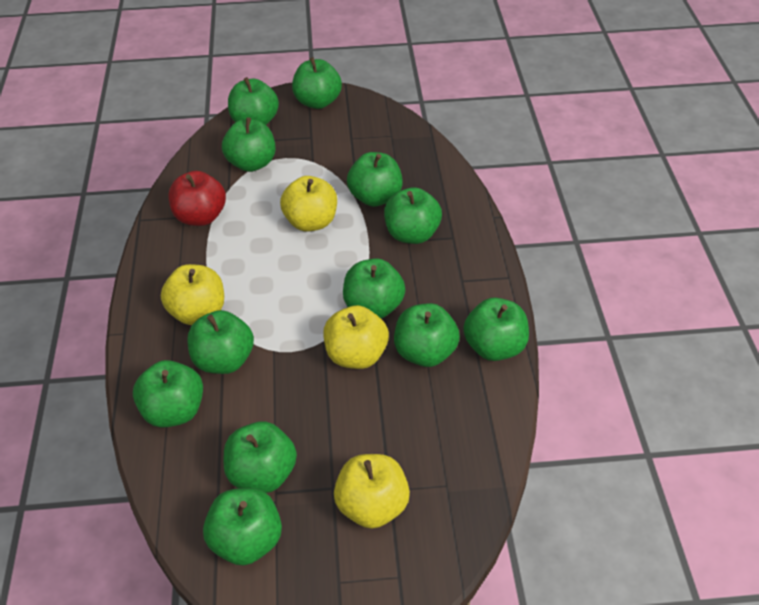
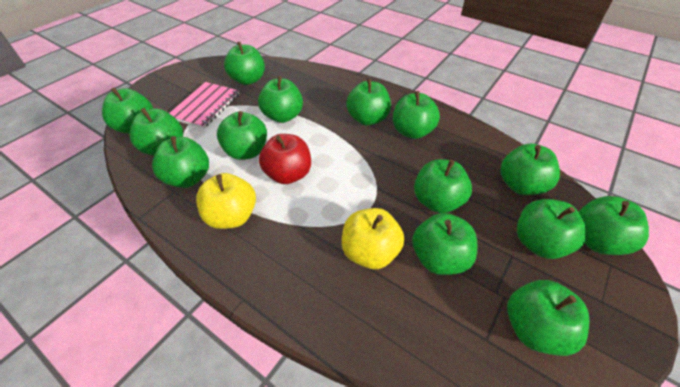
green apple: [133,360,203,428] [187,310,254,374] [203,488,282,565] [222,117,276,172] [224,421,297,493] [228,77,279,125] [292,57,342,109] [343,258,406,318] [347,152,403,207] [384,187,442,244] [394,303,460,367] [463,298,529,361] = 12 -> [102,87,153,134] [130,108,183,156] [152,136,209,188] [217,111,267,160] [224,41,265,85] [258,76,303,123] [346,79,391,126] [393,91,440,139] [412,213,477,275] [414,159,472,213] [500,144,560,195] [507,280,589,356] [517,199,587,259] [579,196,649,255] = 14
pink notebook: none = 0 -> [169,82,239,129] = 1
yellow apple: [161,264,224,325] [280,176,337,232] [323,305,389,369] [334,454,410,529] = 4 -> [196,173,256,229] [342,208,405,269] = 2

